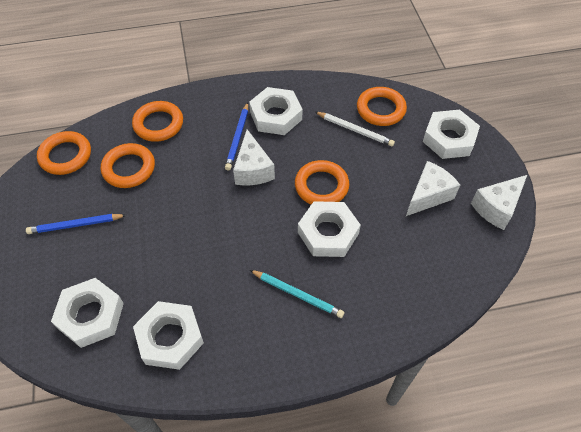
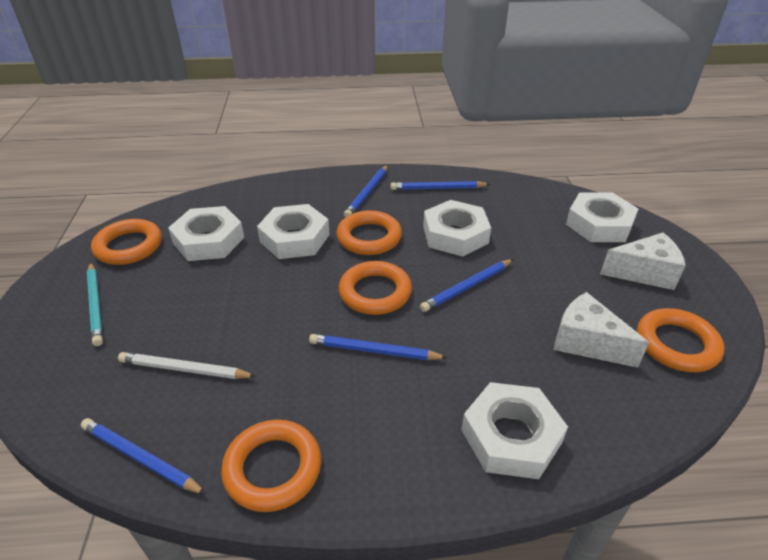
blue pencil: [26,214,126,234] [225,102,248,170] = 2 -> [81,418,207,495] [309,334,448,360] [344,165,388,217] [391,181,490,190] [420,259,513,312] = 5
white cheese: [233,129,275,186] [406,161,460,216] [471,175,527,230] = 3 -> [554,292,649,368] [600,233,686,290] = 2

